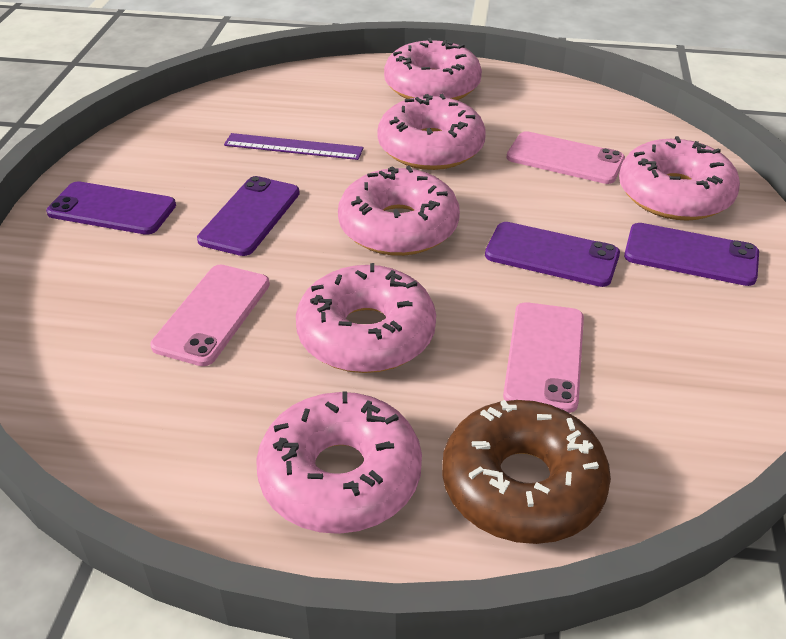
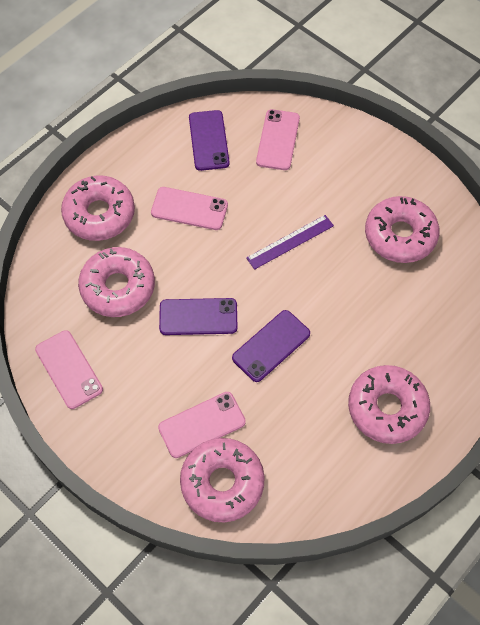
brown donut: [442,400,611,544] = 1 -> none = 0
pink donut: [256,391,422,534] [296,263,436,373] [338,166,460,256] [377,94,486,170] [384,38,482,100] [619,136,740,221] = 6 -> [61,175,135,241] [78,247,155,317] [180,438,265,522] [348,365,430,444] [365,196,440,263] = 5
pink phone: [150,264,270,366] [503,302,584,413] [507,131,625,184] = 3 -> [35,330,103,409] [151,187,228,230] [158,392,246,458] [256,109,300,170] = 4
purple phone: [46,181,176,235] [197,176,300,256] [485,222,620,287] [624,223,759,286] = 4 -> [159,298,238,335] [189,110,230,171] [232,310,310,382] = 3

